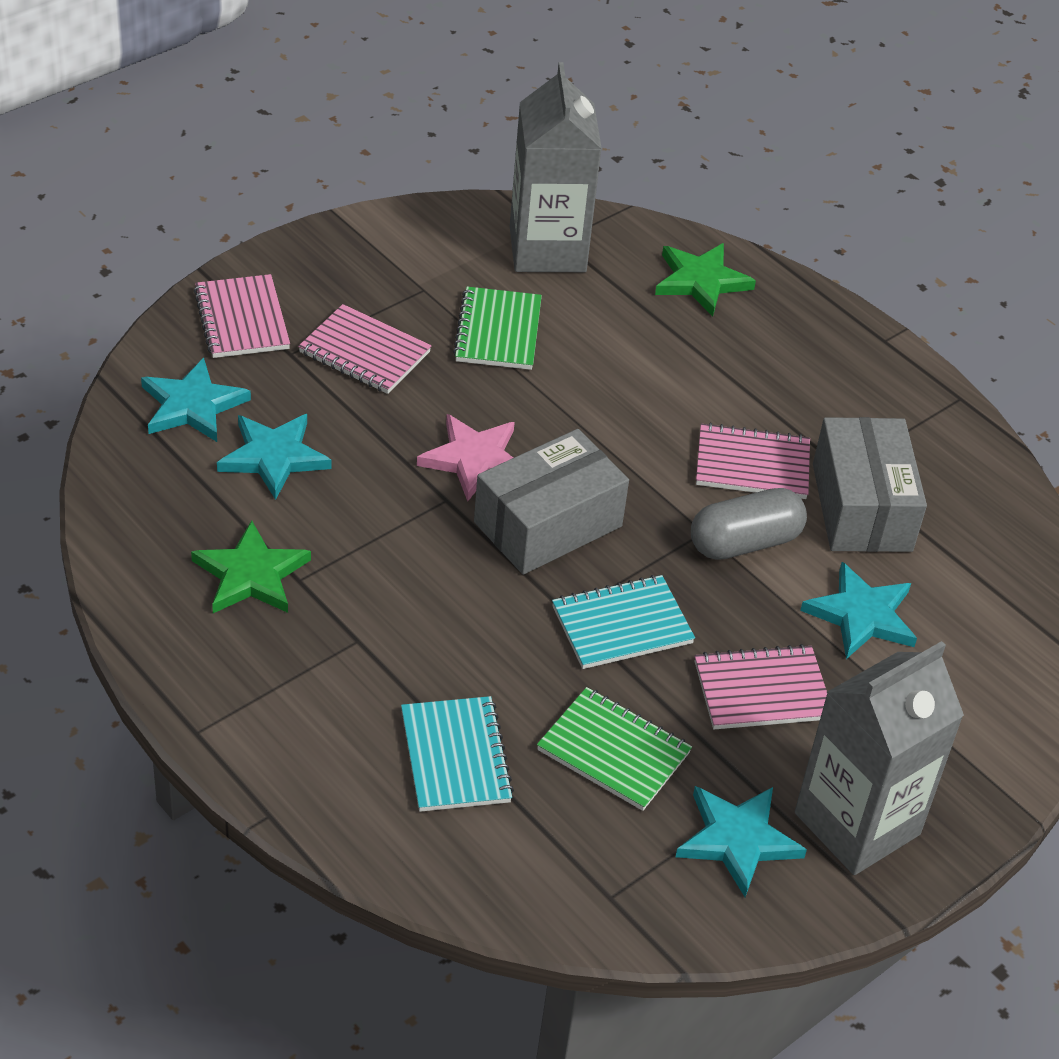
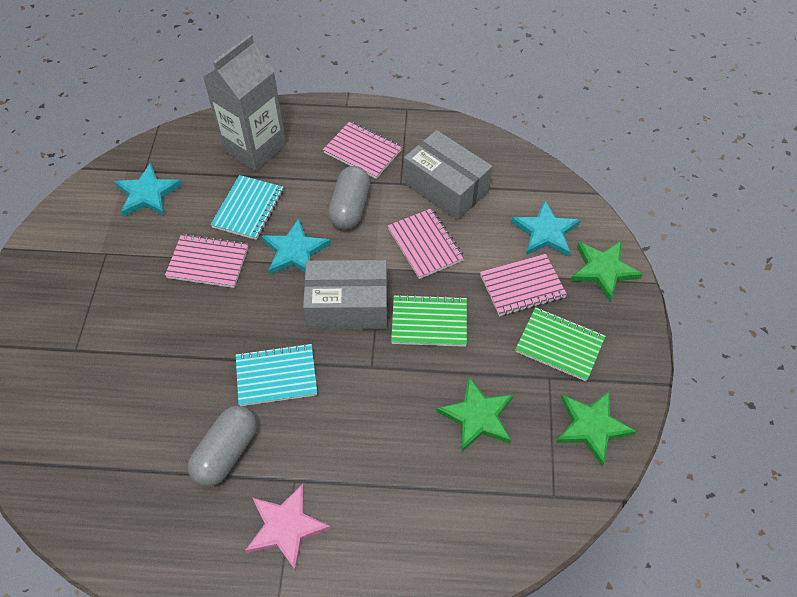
green star: [191,520,311,613] [655,243,756,317] = 2 -> [437,377,513,452] [556,390,637,466] [570,241,643,301] = 3
grey capsule: [691,488,807,560] = 1 -> [188,406,257,487] [328,166,370,230] = 2
grey carton: [510,62,602,272] [795,641,964,875] = 2 -> [203,34,286,171] = 1
turquoise star: [141,358,251,442] [217,414,331,500] [675,786,807,897] [800,562,917,659] = 4 -> [114,163,182,217] [261,218,331,275] [511,200,581,257] = 3

